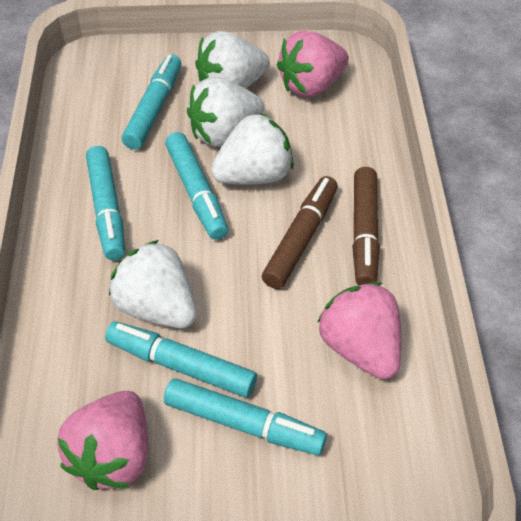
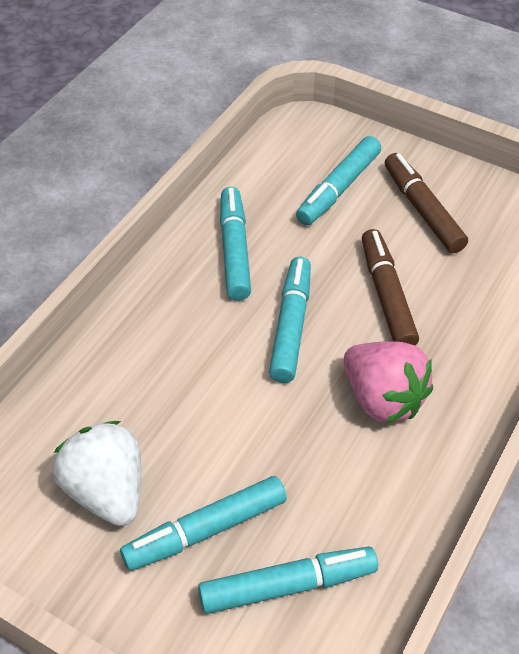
pink strawberry: [57,391,148,490] [277,30,349,97] [317,282,401,379] = 3 -> [344,341,433,424] = 1
white strawberry: [109,240,197,328] [187,77,265,147] [195,31,270,89] [211,113,293,185] = 4 -> [52,421,141,526] = 1

